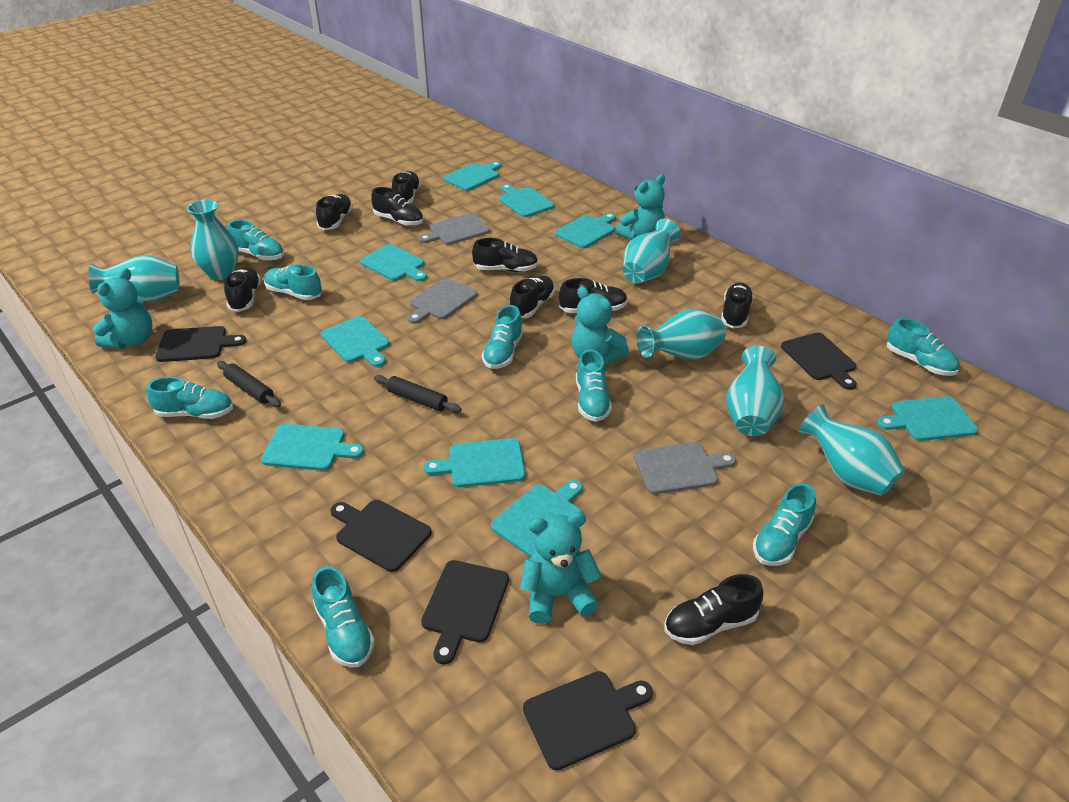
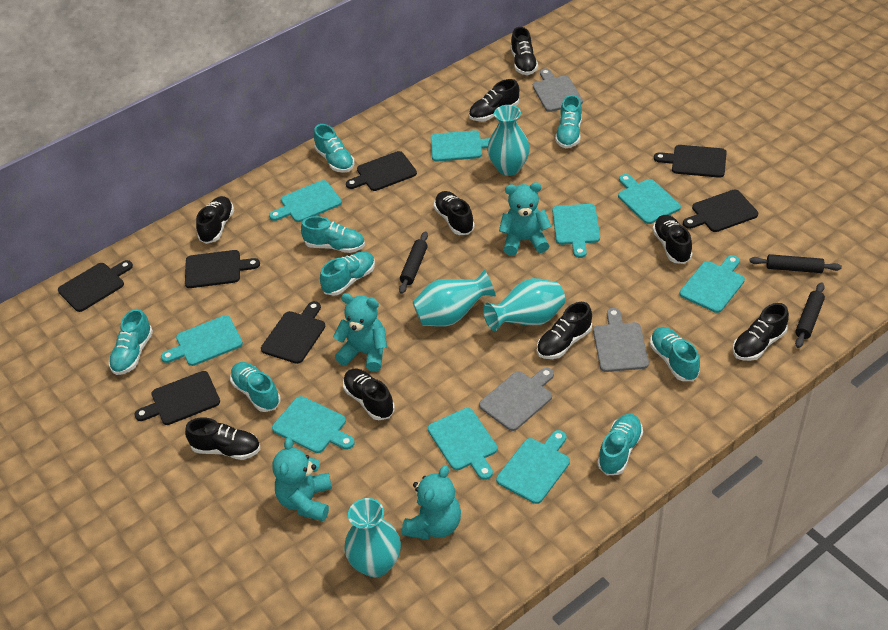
black cutting board: [155,326,246,362] [330,500,432,572] [421,560,509,664] [523,671,653,770] [781,333,857,390] = 5 -> [58,260,133,312] [135,371,220,425] [185,250,260,288] [261,301,326,364] [346,151,417,191] [654,145,727,178] [683,190,758,232] = 7
black rolling pin: [217,361,281,407] [374,375,462,413] = 2 -> [399,232,428,294] [749,254,842,273] [795,282,825,348] = 3
turquoise vase: [88,255,179,302] [187,200,239,280] [623,218,681,283] [637,309,726,360] [726,346,784,436] [799,404,905,496] = 6 -> [344,498,401,577] [413,270,496,327] [483,278,565,331] [487,105,530,176] = 4

